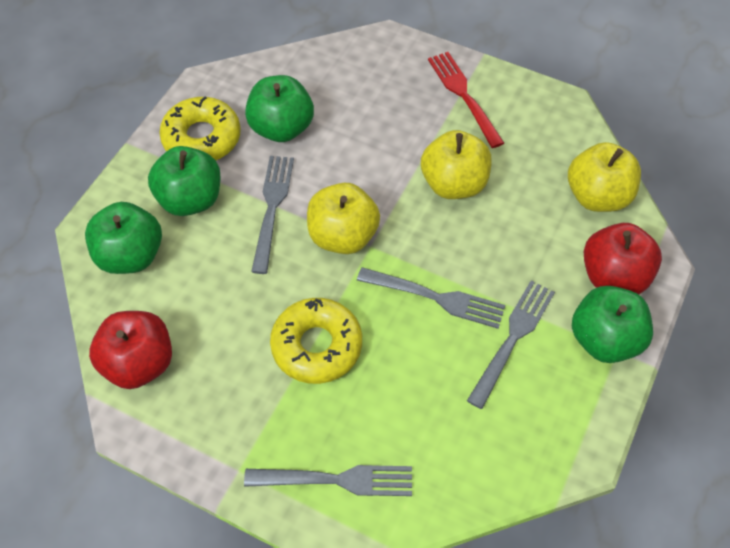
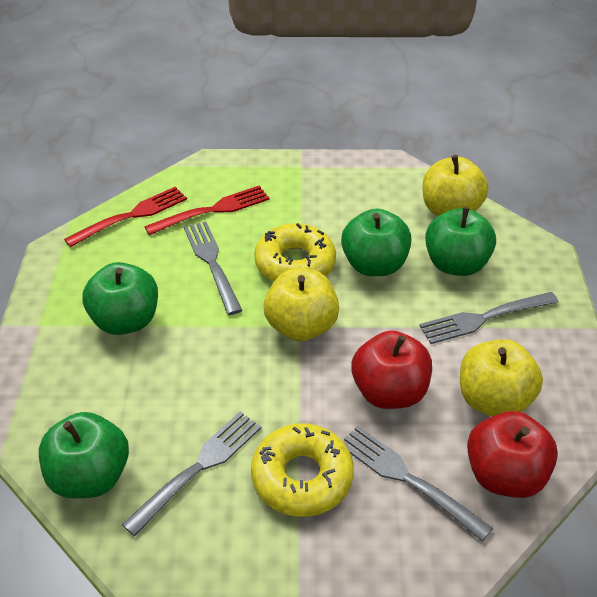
red fork: [428,52,504,148] = 1 -> [64,187,187,247] [144,186,269,235] = 2

